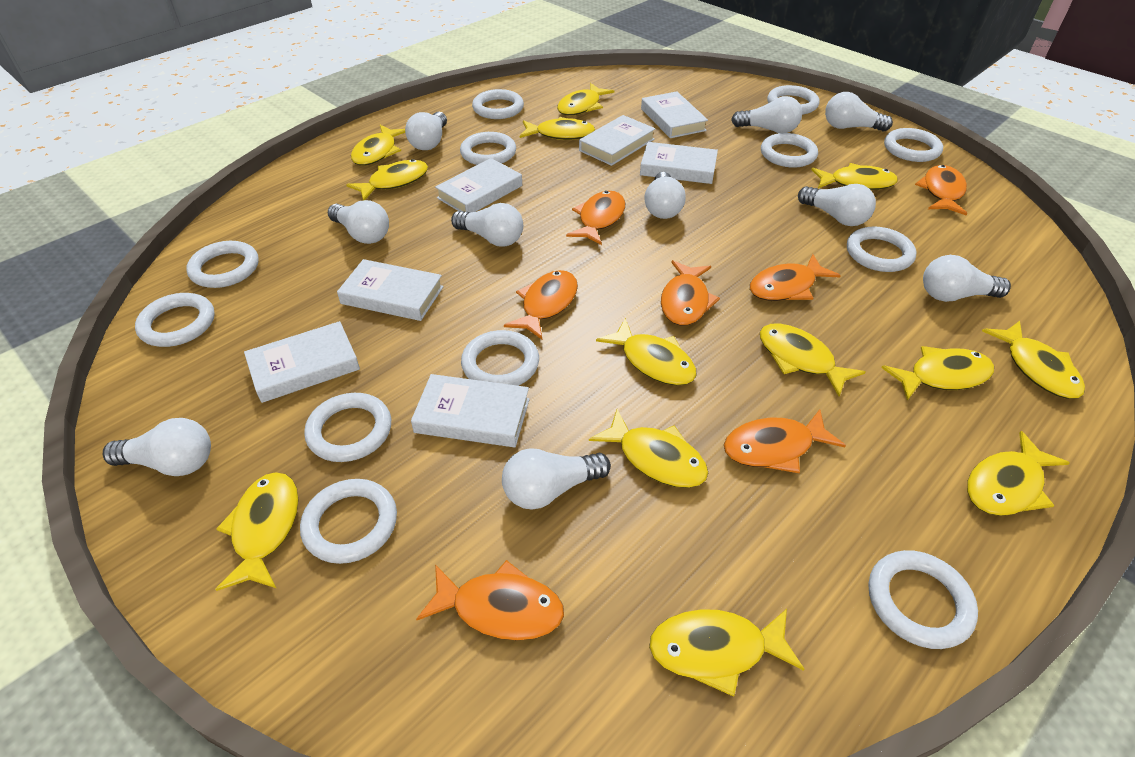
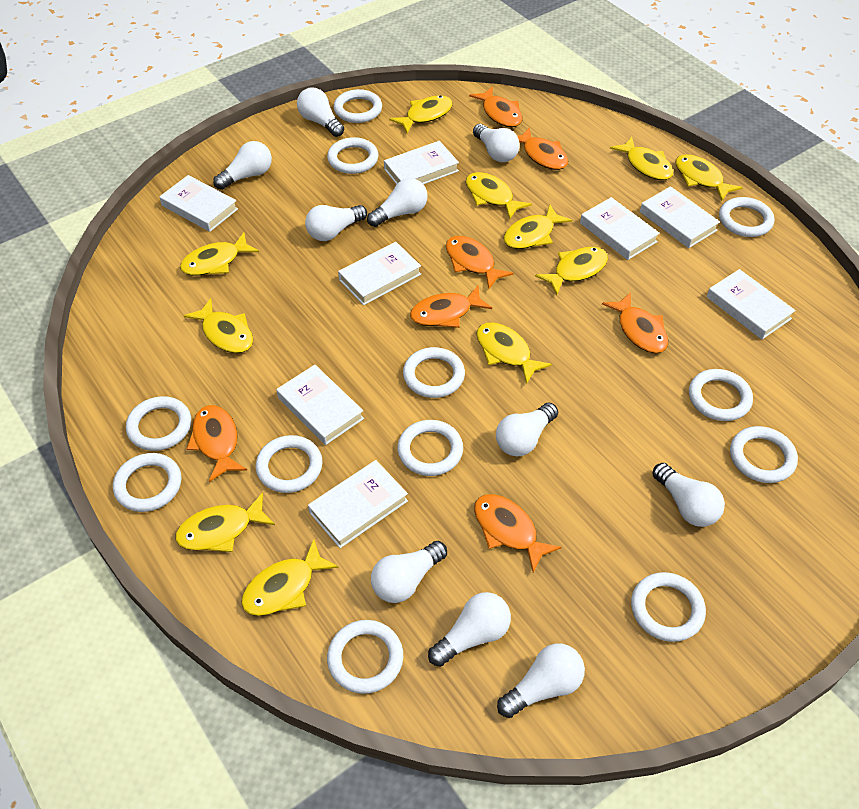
white book: [244,321,360,403] [337,259,444,321] [411,374,530,447] [435,158,522,212] [579,115,656,166] [640,142,718,184] [641,91,708,138] = 7 -> [159,175,238,232] [276,365,364,445] [308,460,408,548] [338,242,421,305] [384,141,459,184] [580,197,660,260] [640,186,720,248] [707,269,796,339] = 8
yellow fish: [215,472,298,591] [346,159,428,200] [351,125,405,166] [520,117,595,140] [557,83,614,115] [589,409,708,488] [596,318,697,386] [649,609,805,697] [760,323,865,396] [811,163,898,190] [881,346,994,401] [967,431,1070,516] [982,321,1085,399] = 13 -> [176,492,275,552] [180,233,259,276] [184,298,253,353] [241,539,339,616] [389,95,453,134] [466,172,532,219] [476,323,552,384] [504,205,572,249] [535,247,608,295] [610,137,673,180] [676,154,743,201] = 11

